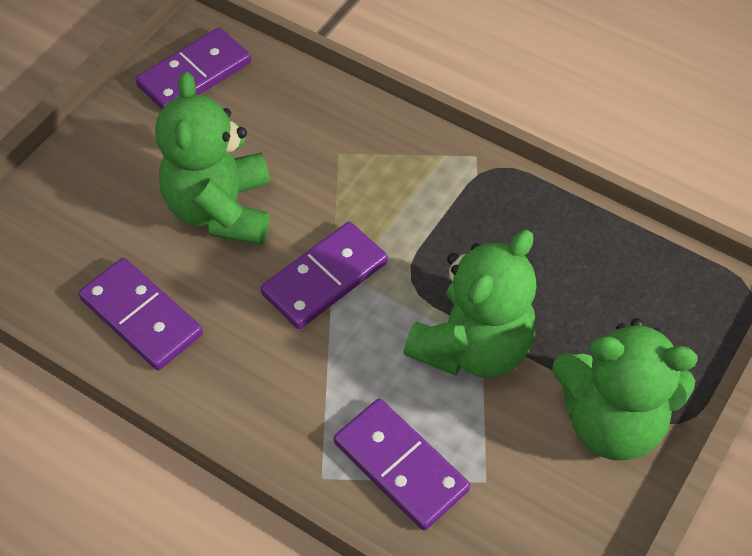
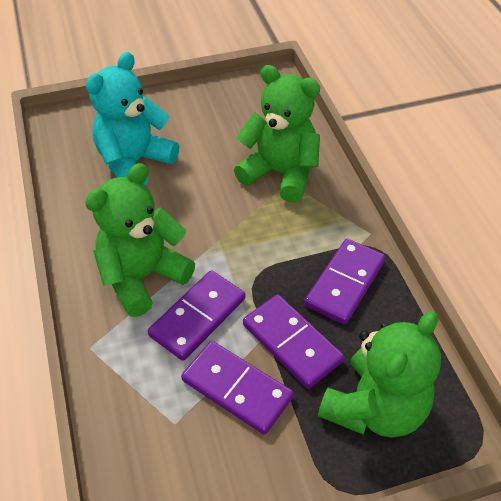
turquoise teddy bear: none = 0 -> [86,52,179,186] = 1

